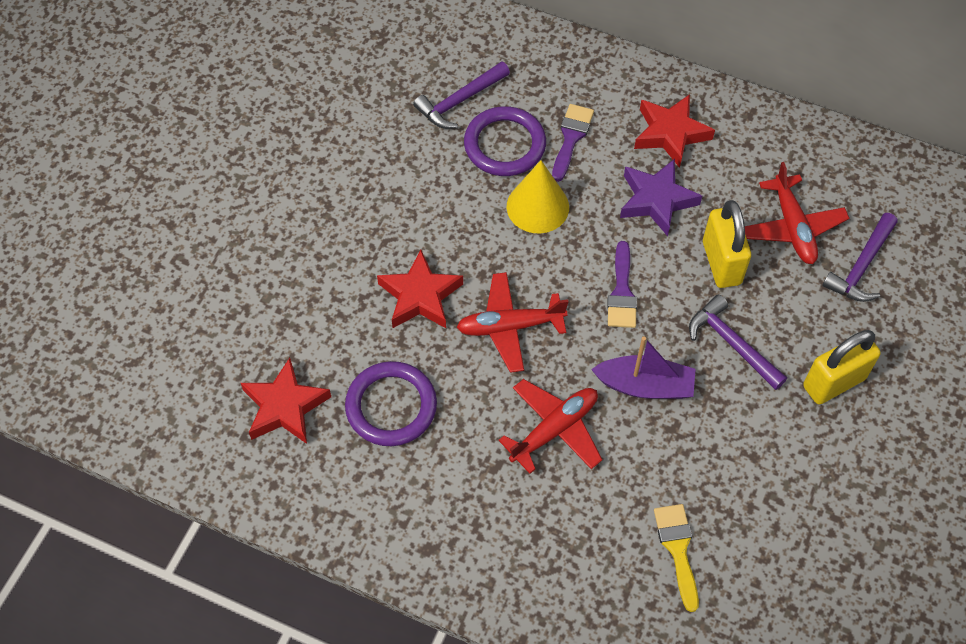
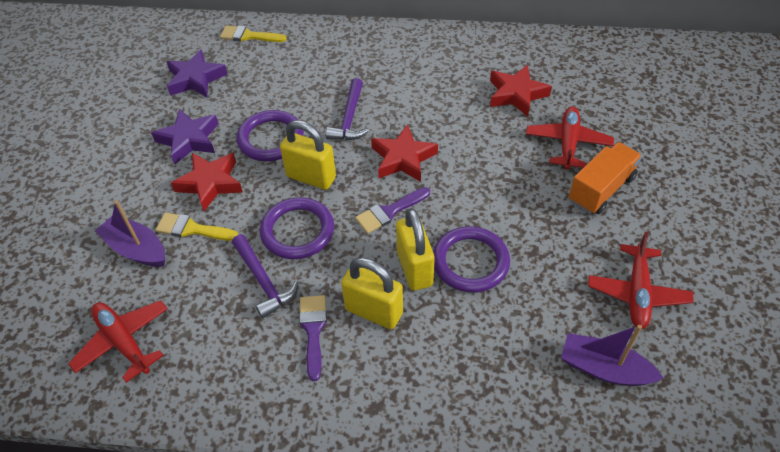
orange truck: none = 0 -> [569,142,642,214] = 1
purple boat: [591,336,696,399] = 1 -> [95,200,165,267] [561,325,663,386] = 2
purple hammer: [413,61,510,129] [689,295,787,390] [822,213,898,302] = 3 -> [232,234,299,318] [326,78,369,140] = 2
purple ring: [345,361,437,446] [464,106,546,176] = 2 -> [237,110,304,161] [260,197,334,259] [433,226,510,293] = 3
purple star: [620,159,702,236] = 1 -> [151,109,219,164] [167,49,228,98] = 2
yellow brush: [654,504,699,612] = 1 -> [156,212,238,241] [220,25,287,42] = 2
yellow cone: [507,160,569,234] = 1 -> none = 0
yellow padlock: [703,200,751,288] [803,330,881,405] = 2 -> [280,120,336,190] [341,258,403,329] [396,208,435,291] = 3

